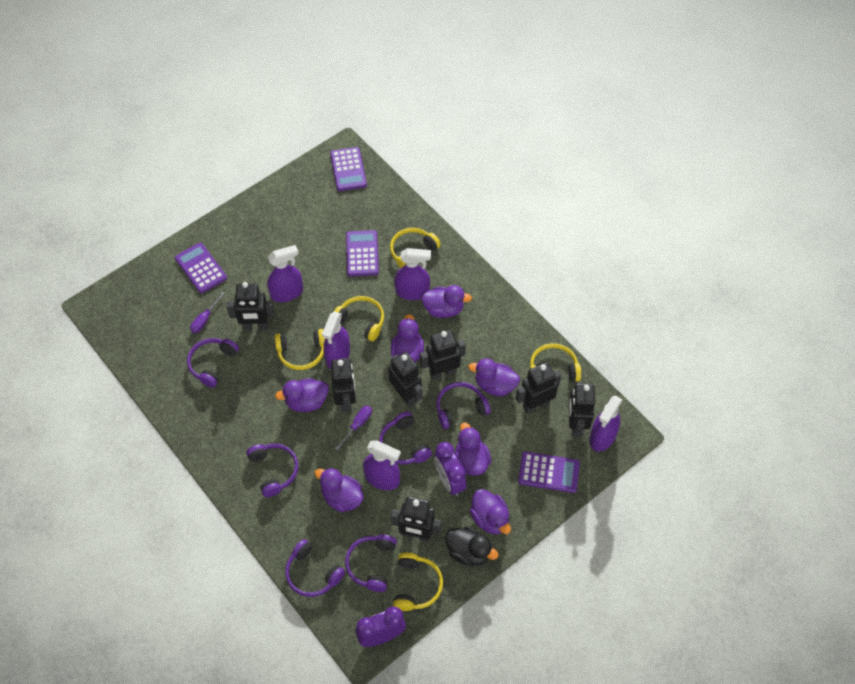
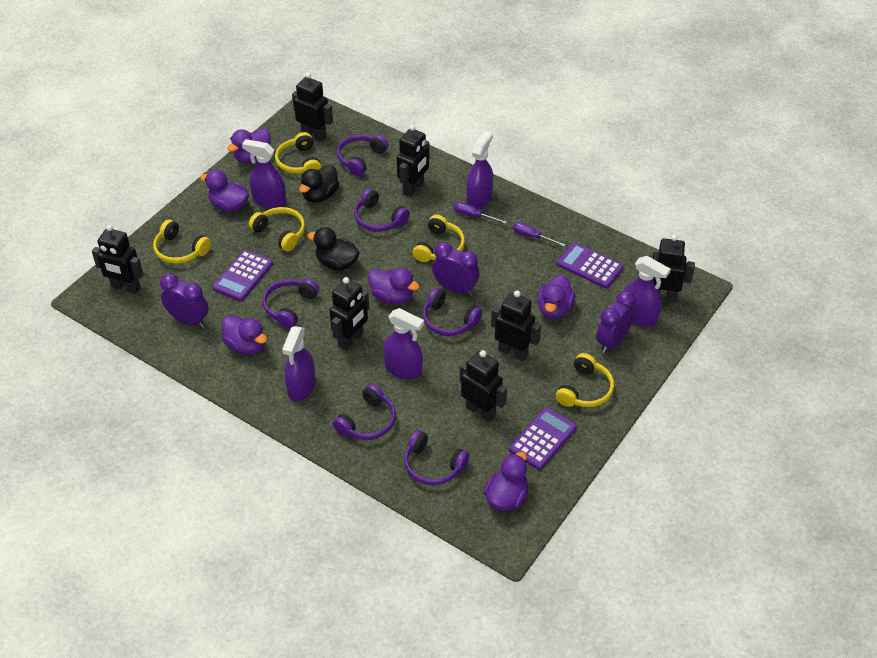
black duck: [445,527,499,566] = 1 -> [299,165,339,203] [307,227,360,270] = 2
purple calculator: [175,243,227,293] [330,147,367,191] [346,230,379,276] [518,452,580,493] = 4 -> [212,250,273,301] [509,407,577,470] [557,242,624,288] = 3
purple clock: [355,606,406,647] [434,442,466,496] = 2 -> [160,273,209,328] [432,242,480,296] [596,291,636,353] = 3
purple duck: [275,378,328,412] [315,468,364,512] [391,314,424,362] [421,285,472,318] [455,423,491,476] [468,358,520,396] [470,489,511,534] = 7 -> [200,170,249,212] [222,315,267,355] [227,128,271,163] [368,268,419,304] [483,452,528,511] [537,274,575,319] = 6

